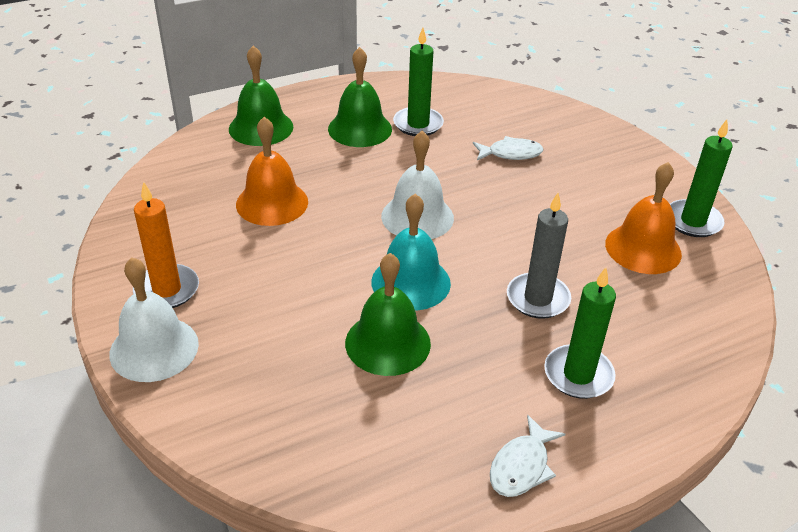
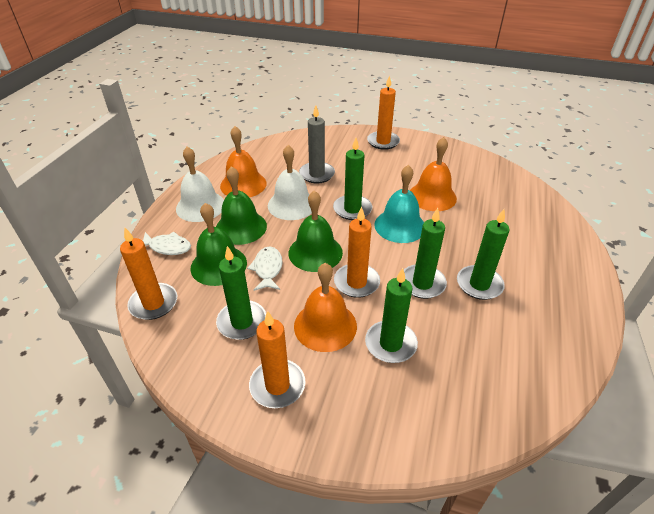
green candle: [393,28,444,136] [544,267,616,399] [670,119,733,237] = 3 -> [216,246,266,340] [333,138,372,220] [365,268,418,363] [404,208,447,299] [457,209,510,300] = 5
orange bell: [236,117,308,226] [605,162,682,274] = 2 -> [220,126,267,198] [294,263,357,352] [410,137,457,211] = 3
orange candle: [133,182,199,308] = 1 -> [120,228,177,320] [249,311,305,408] [334,207,380,298] [367,75,400,150] = 4

